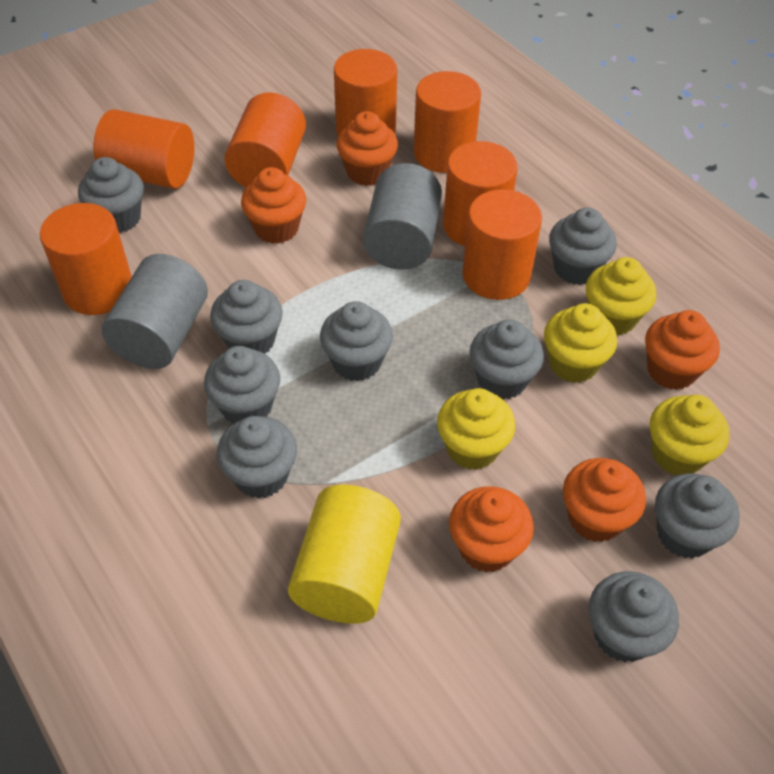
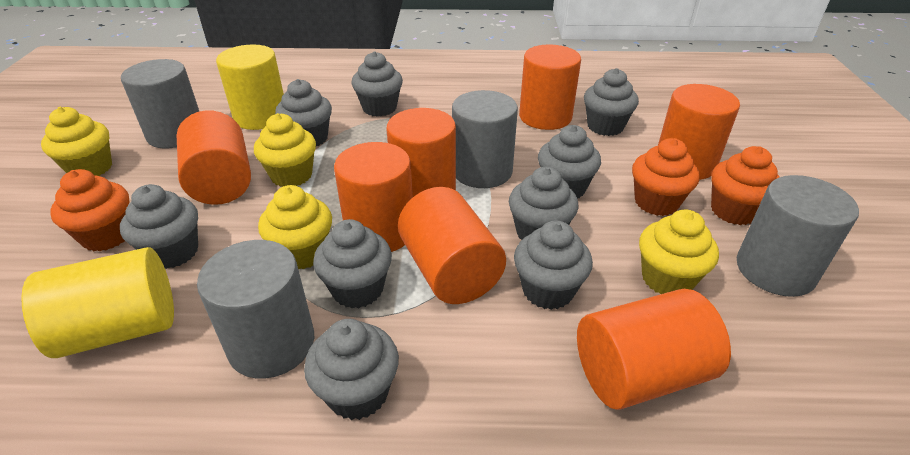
grey cylinder: [102,254,208,369] [363,163,442,270] = 2 -> [121,59,200,148] [197,240,314,379] [452,90,518,188] [737,175,859,297] = 4
orange cupcake: [241,167,306,244] [336,111,398,186] [449,486,534,572] [563,458,646,542] [645,310,720,390] = 5 -> [50,169,129,252] [632,138,700,216] [711,146,779,225] = 3
yellow cylinder: [288,485,401,624] = 1 -> [21,247,174,358] [216,44,284,130] = 2

